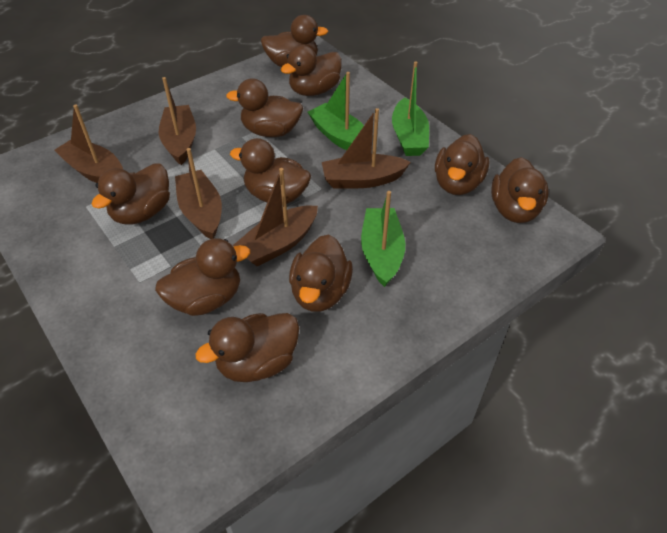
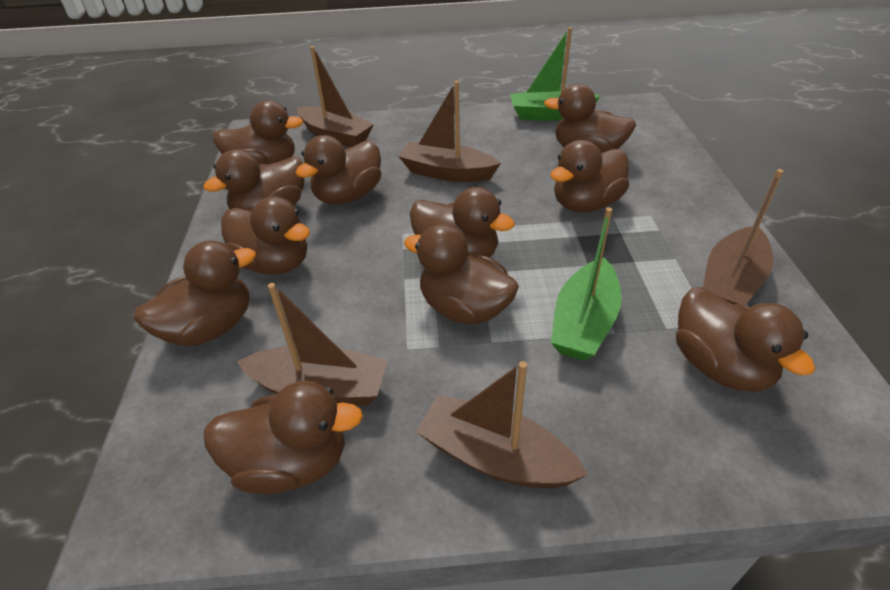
brown duck: [91,163,170,224] [155,238,250,316] [195,313,299,382] [226,78,303,137] [230,138,311,204] [261,15,328,67] [280,45,342,96] [289,234,353,312] [435,134,489,195] [491,157,548,223] = 10 -> [134,241,256,346] [203,149,304,211] [204,381,363,494] [213,101,303,165] [221,196,310,275] [296,135,381,205] [404,224,519,325] [410,187,515,258] [544,84,636,153] [550,140,629,212] [676,287,815,392] = 11
green boat: [308,72,364,150] [361,191,405,287] [392,61,429,156] = 3 -> [510,27,600,121] [551,207,622,361] = 2

